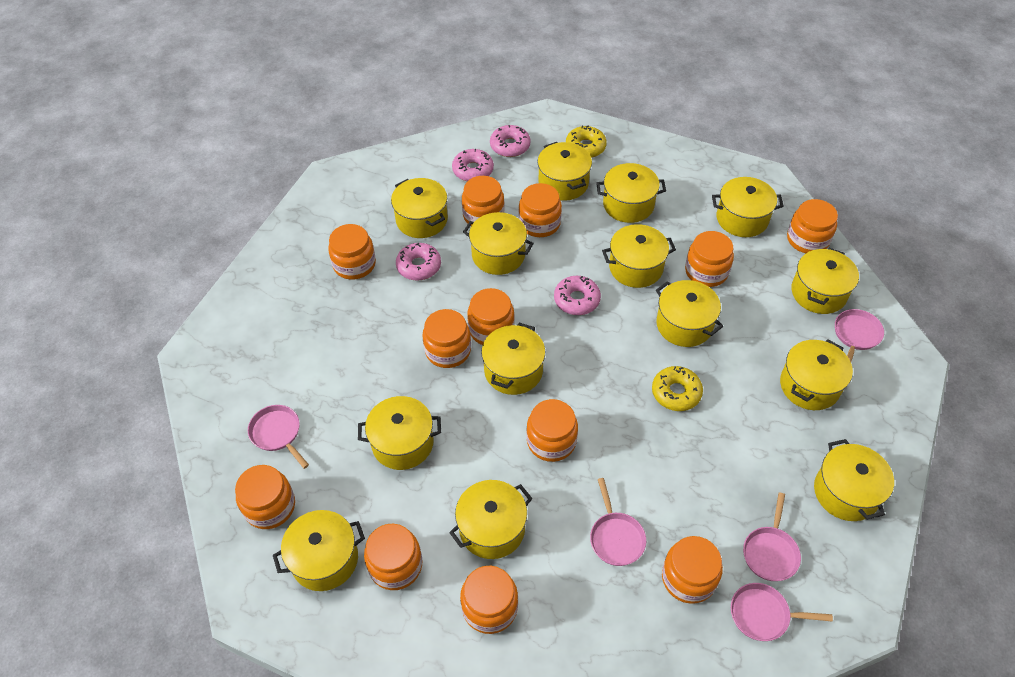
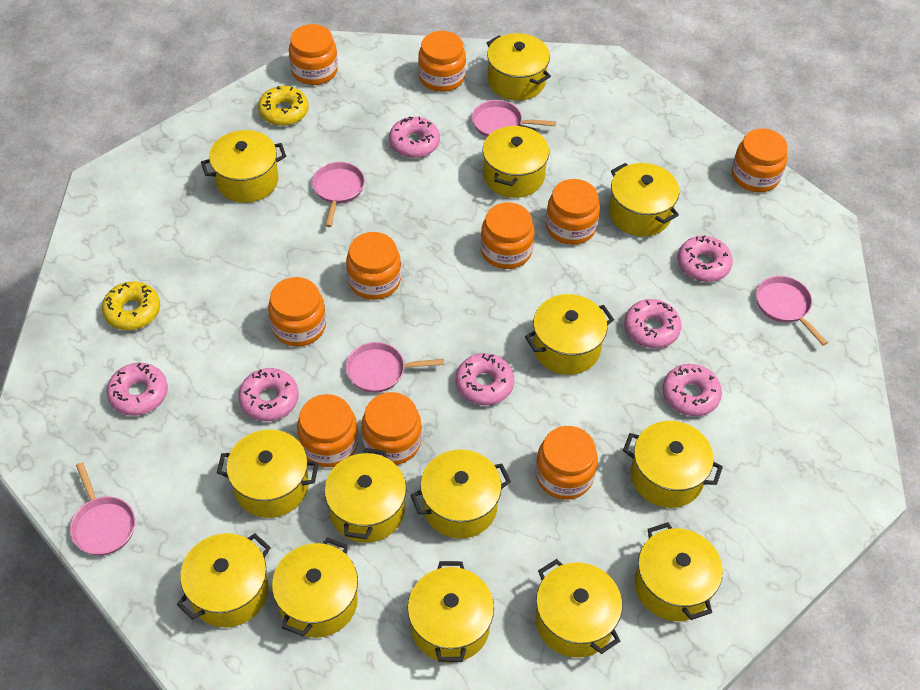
orange jar: [235,465,295,529] [328,224,376,279] [364,524,422,590] [422,309,471,368] [460,566,518,634] [462,176,505,226] [468,288,515,345] [519,183,562,237] [526,399,578,462] [662,536,723,604] [685,231,734,287] [787,199,838,253] = 12 -> [268,277,326,347] [289,24,338,85] [297,394,358,467] [346,232,401,300] [362,392,422,465] [418,31,466,92] [481,202,535,269] [535,426,598,500] [546,179,600,245] [732,129,788,192] = 10
pink donut: [396,243,441,281] [452,149,494,181] [490,125,531,157] [554,276,601,315] = 4 -> [107,363,168,416] [238,368,299,421] [389,117,440,158] [456,353,514,405] [624,299,681,348] [662,364,722,416] [678,235,733,282] = 7

